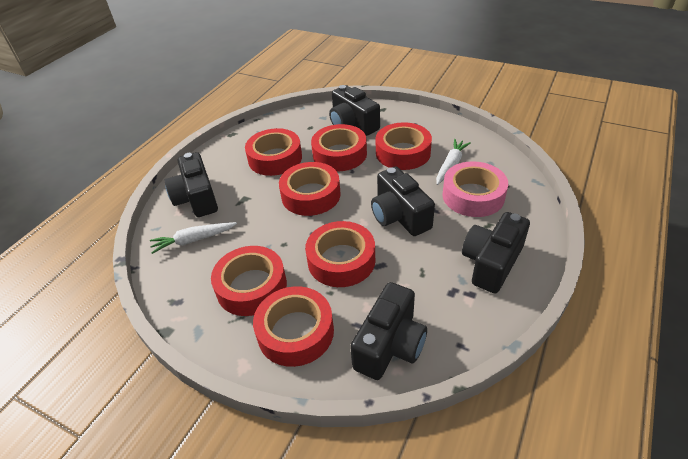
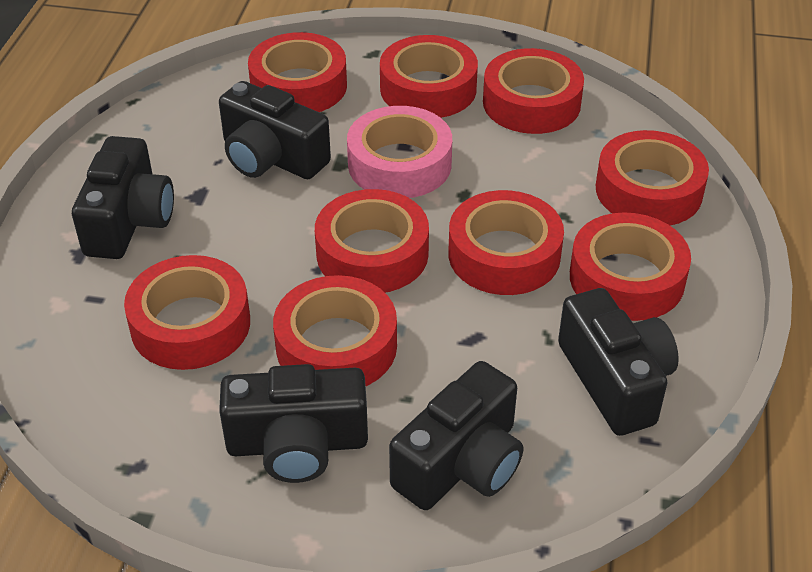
red tape: [211,246,287,316] [245,128,302,176] [253,286,334,367] [279,162,341,216] [305,221,375,287] [311,124,367,171] [376,122,432,170] = 7 -> [124,255,250,370] [248,32,347,112] [273,275,397,386] [315,189,429,293] [380,35,478,118] [448,190,564,295] [483,48,584,134] [570,212,691,321] [596,130,709,226] = 9
white carrot: [150,222,237,254] [436,139,471,185] = 2 -> none = 0

